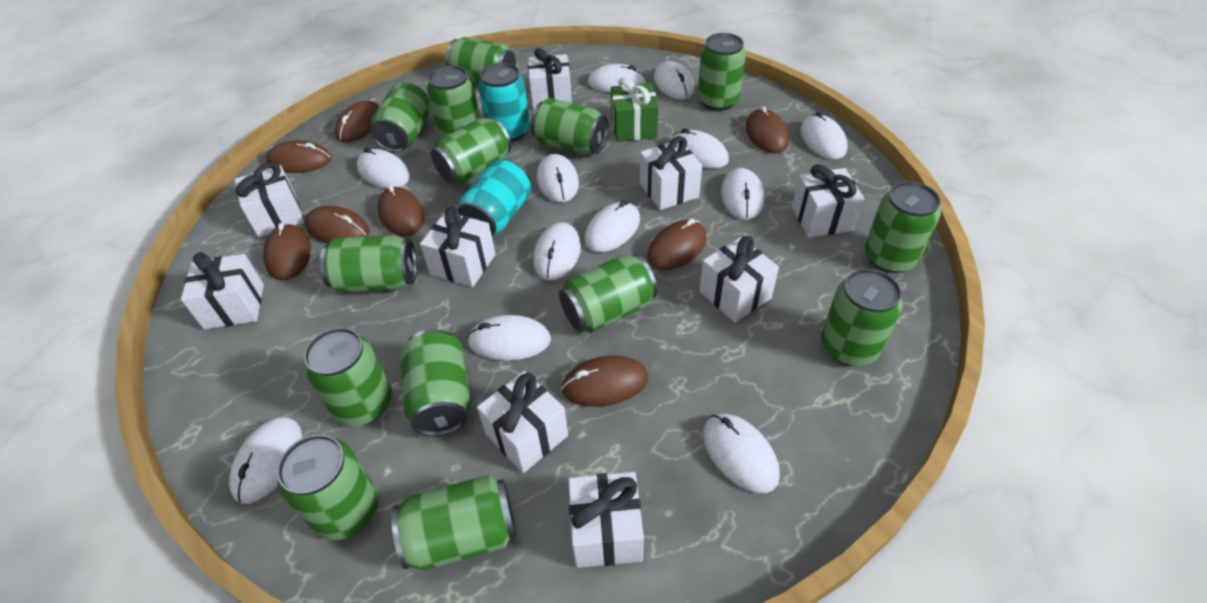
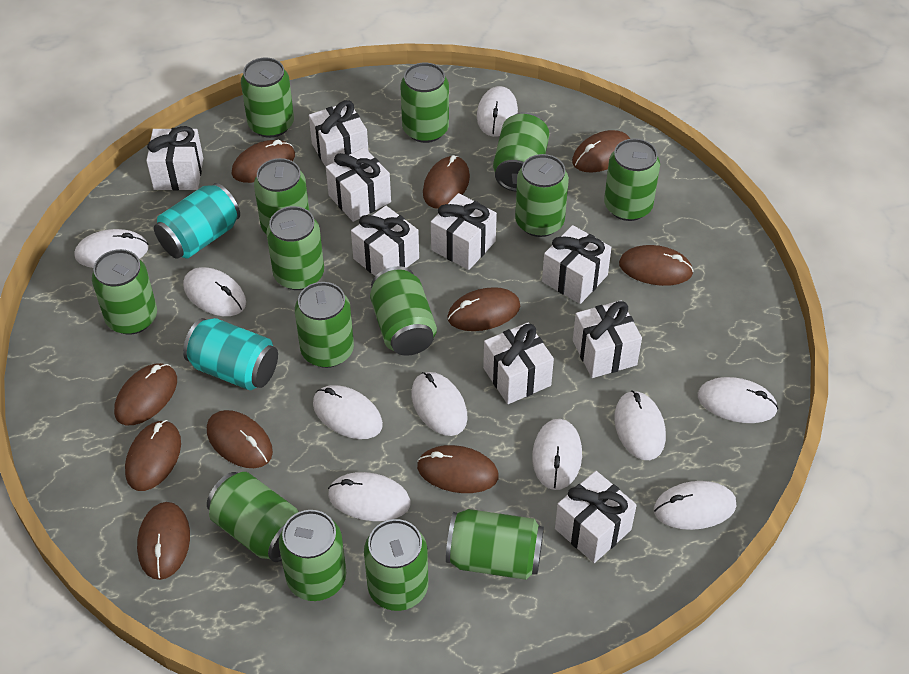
brown mouse: [263,223,311,280] [266,140,332,173] [305,206,369,244] [335,101,379,142] [378,185,424,236] [561,356,648,407] [647,219,707,270] [745,106,789,153] = 8 -> [114,363,177,426] [125,420,181,491] [137,502,190,580] [207,410,273,468] [232,140,295,183] [417,445,499,493] [423,155,470,209] [447,287,520,331] [572,130,630,172] [619,245,694,286] = 10
green gift: [611,77,659,142] = 1 -> none = 0
white mouse: [229,417,302,504] [357,147,410,189] [467,315,551,361] [533,222,581,280] [537,154,579,202] [585,200,640,252] [588,64,646,93] [654,61,695,100] [670,128,729,169] [703,414,780,493] [721,168,765,220] [800,112,848,159] = 12 -> [74,229,149,268] [183,267,246,316] [313,385,383,439] [328,472,410,521] [411,372,468,436] [477,86,518,137] [532,419,582,490] [614,390,666,460] [654,481,736,530] [698,377,778,423] = 10

